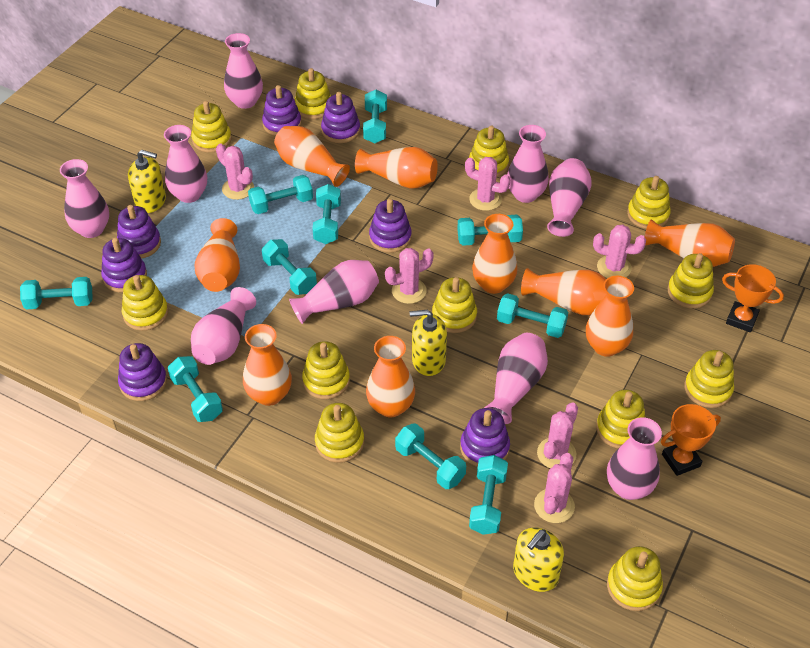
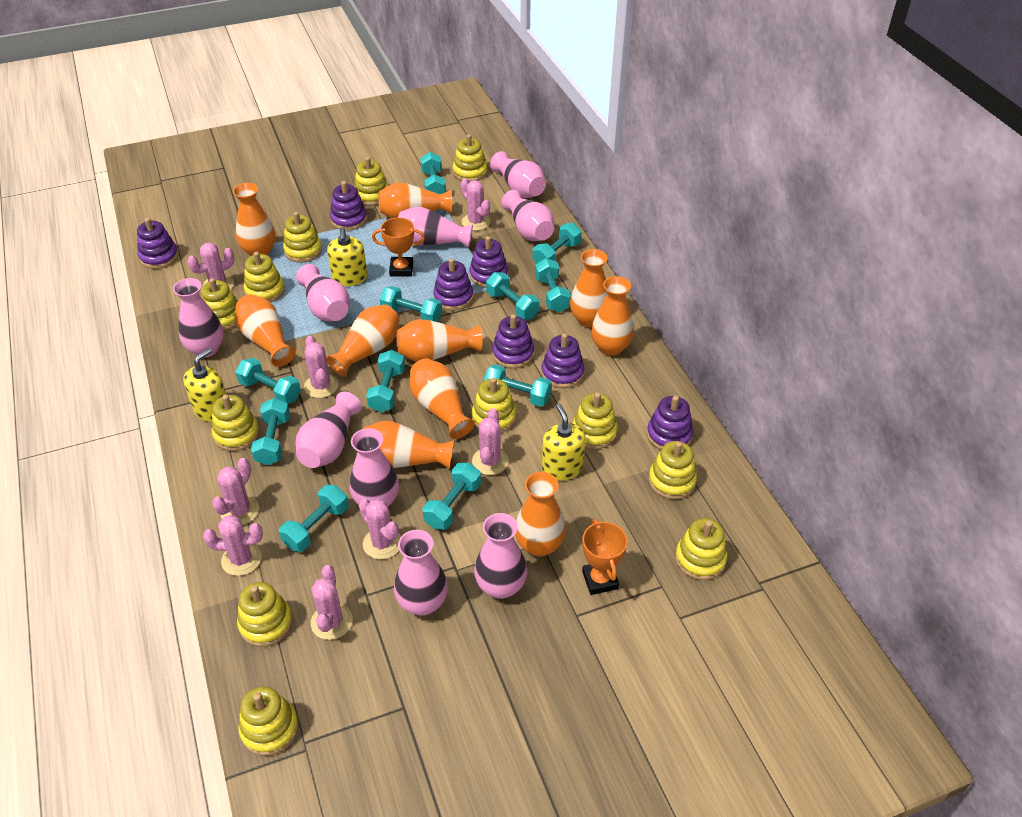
orange vase: [195,218,240,292] [243,324,292,406] [274,126,350,187] [355,147,438,188] [366,336,415,417] [472,214,518,294] [521,268,606,315] [586,276,634,357] [645,219,735,267] = 9 -> [233,183,276,256] [235,294,296,367] [326,304,400,377] [363,421,454,469] [378,182,452,218] [396,319,482,362] [409,358,475,439] [515,472,566,557] [570,249,608,327] [591,276,634,356] = 10
pink cactus: [216,143,254,200] [385,248,434,304] [465,157,510,211] [534,453,575,523] [537,403,578,468] [593,225,646,278] = 6 -> [187,242,234,290] [203,515,263,576] [212,458,259,525] [304,336,338,398] [311,565,353,640] [359,499,401,559] [460,178,490,231] [472,408,509,475] = 8
turquoise dumbbell: [20,277,93,310] [168,356,223,422] [248,175,313,214] [262,239,317,295] [313,184,341,244] [363,90,387,143] [395,423,466,489] [457,215,523,246] [469,455,508,535] [497,293,568,338] = 10 -> [235,358,301,404] [251,398,290,465] [279,485,349,552] [366,350,405,412] [380,286,442,322] [420,152,446,194] [423,463,481,530] [484,364,552,407] [486,272,540,319] [533,223,582,264] [535,258,571,312] = 11

